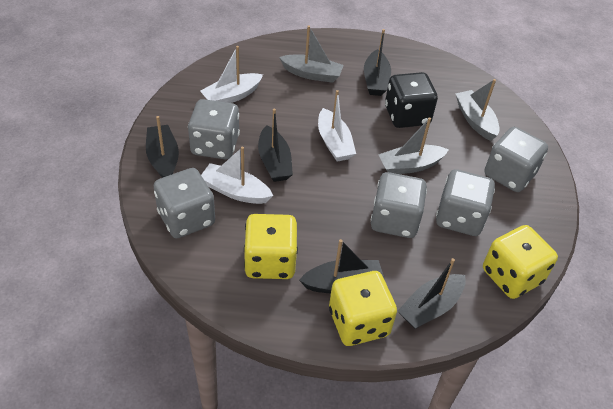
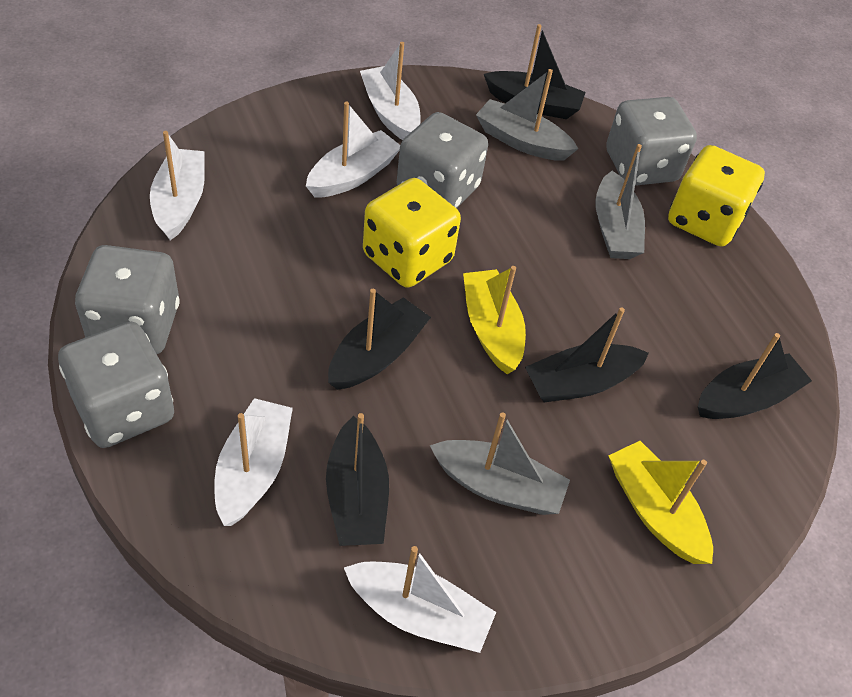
black dice: [385,72,438,128] = 1 -> none = 0
grey dice: [154,168,215,238] [188,99,240,159] [371,172,427,238] [436,169,495,236] [484,127,548,192] = 5 -> [58,322,174,448] [75,245,179,354] [397,112,488,208] [606,97,697,186] = 4
white boat: [200,46,263,103] [201,147,273,204] [318,90,356,161] = 3 -> [150,131,205,240] [214,398,293,526] [306,102,400,198] [344,546,496,653] [360,42,421,140] = 5
yellow boat: none = 0 -> [463,266,526,374] [608,441,713,564] = 2
yellow dice: [244,214,298,279] [329,271,397,346] [483,225,558,299] = 3 -> [363,178,461,288] [668,145,765,247] = 2

